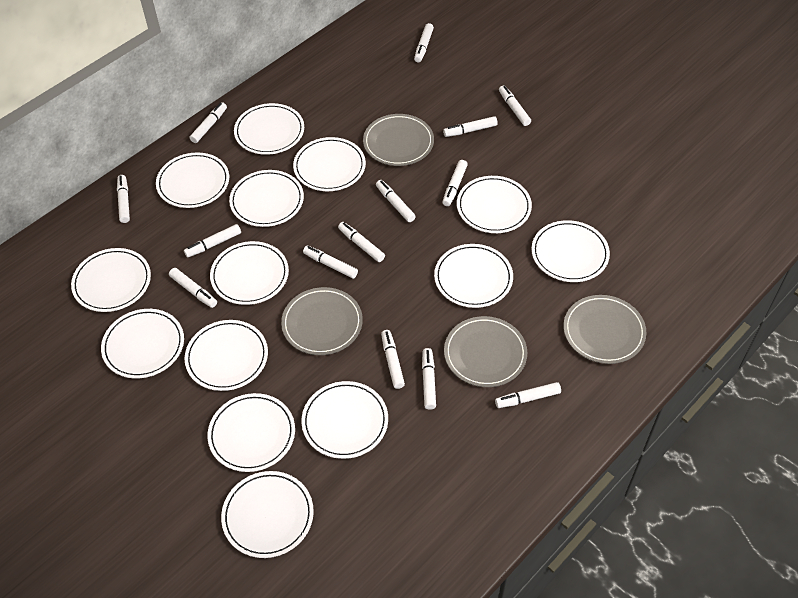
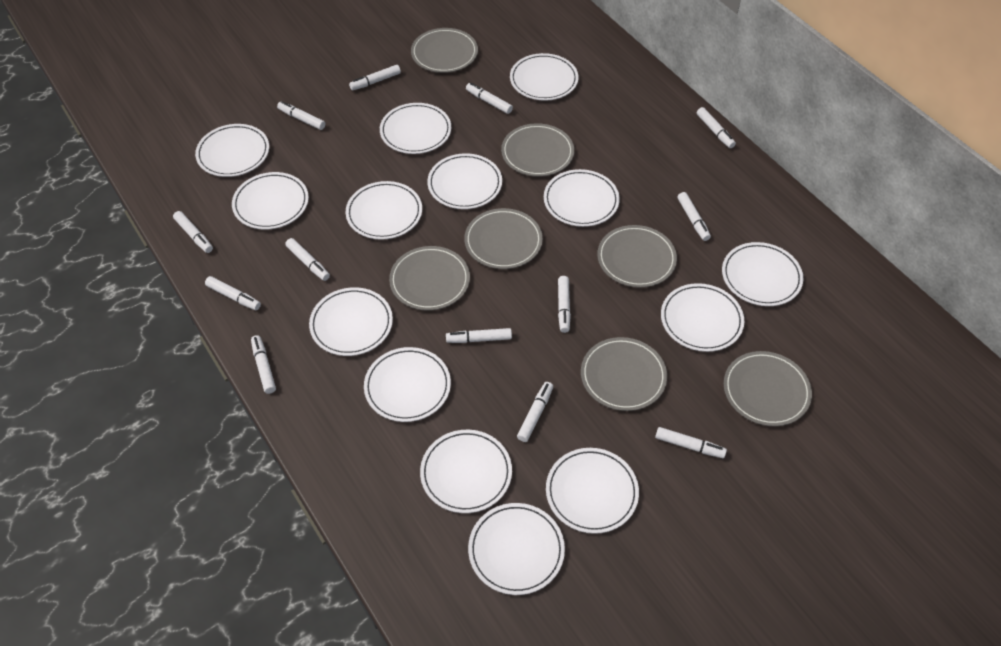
grey plate: [281,287,363,355] [363,114,434,166] [444,316,527,387] [563,295,646,364] = 4 -> [389,246,470,310] [411,28,478,73] [464,208,543,269] [501,123,574,177] [581,337,667,411] [597,225,677,288] [724,351,812,426] = 7
white marker: [117,175,130,223] [169,268,217,308] [184,224,241,258] [190,102,227,143] [303,245,358,279] [338,222,385,262] [376,180,416,222] [381,330,405,389] [414,23,434,63] [422,348,436,410] [442,160,468,206] [443,116,498,137] [495,382,561,408] [499,85,531,126] = 14 -> [173,211,213,253] [205,276,261,310] [251,335,276,394] [277,101,325,130] [285,238,330,281] [349,65,401,90] [446,328,512,343] [466,83,513,114] [517,382,553,442] [558,276,571,333] [655,427,727,458] [677,192,711,241] [697,107,736,148] = 13

